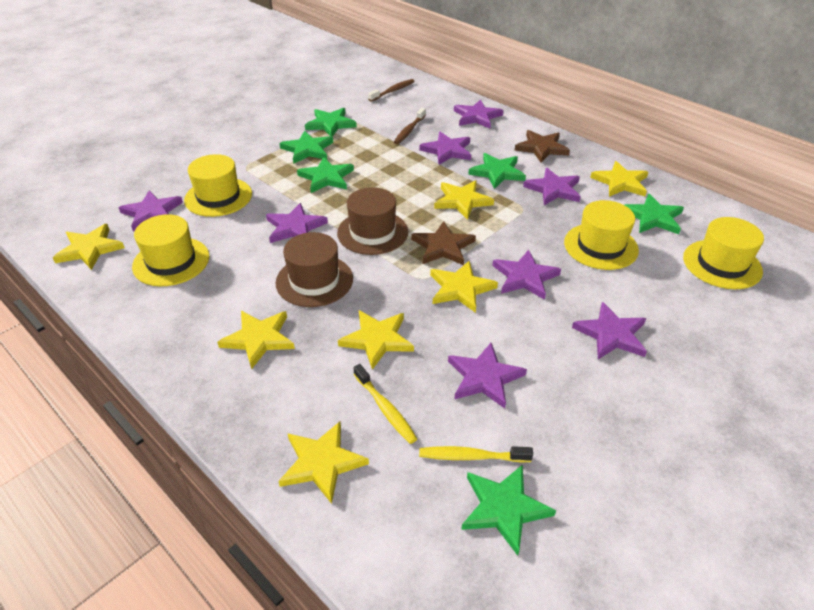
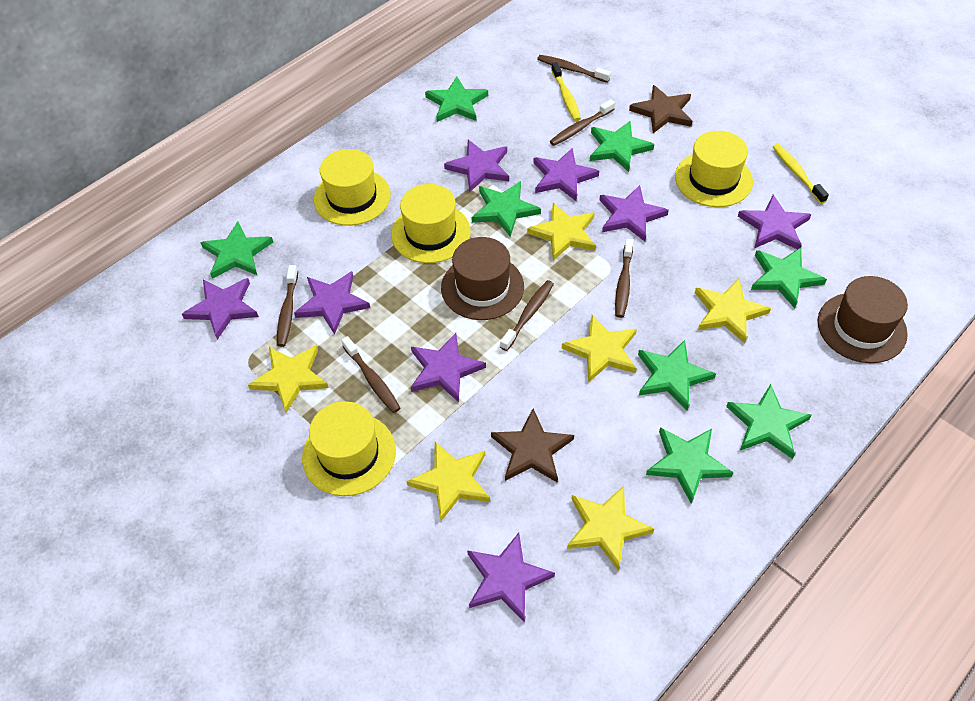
brown toothbrush: [368,79,415,102] [394,108,426,144] = 2 -> [277,265,298,347] [341,336,401,413] [500,280,554,351] [537,55,611,83] [550,99,615,146] [615,239,633,318] = 6
green star: [279,131,333,164] [297,157,354,193] [305,108,357,137] [461,465,556,556] [468,153,526,189] [625,194,684,234] = 6 -> [200,221,273,279] [425,76,488,122] [471,181,541,237] [590,121,654,172] [638,340,716,410] [646,427,733,504] [726,384,812,459] [751,248,827,308] = 8
yellow star: [53,224,125,270] [217,311,295,369] [278,422,369,504] [338,310,414,370] [430,261,498,313] [434,180,494,220] [590,161,648,197] = 7 -> [248,345,329,413] [406,442,490,521] [527,203,596,261] [562,315,637,383] [567,486,654,571] [695,279,771,343] = 6

